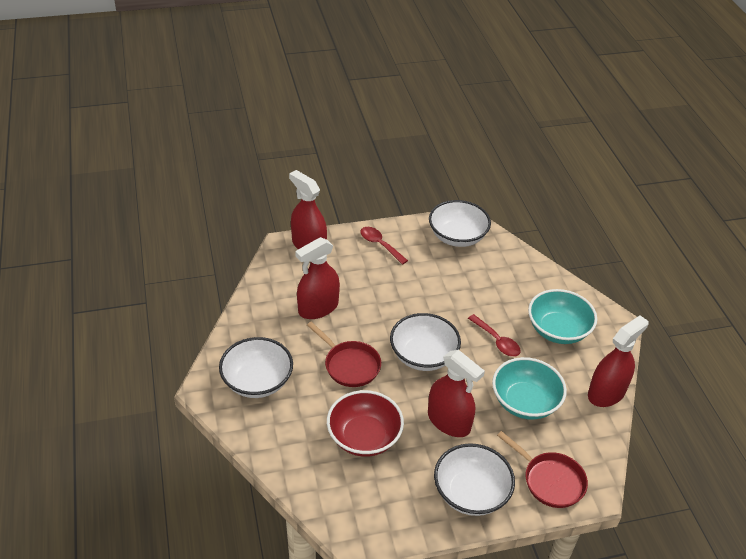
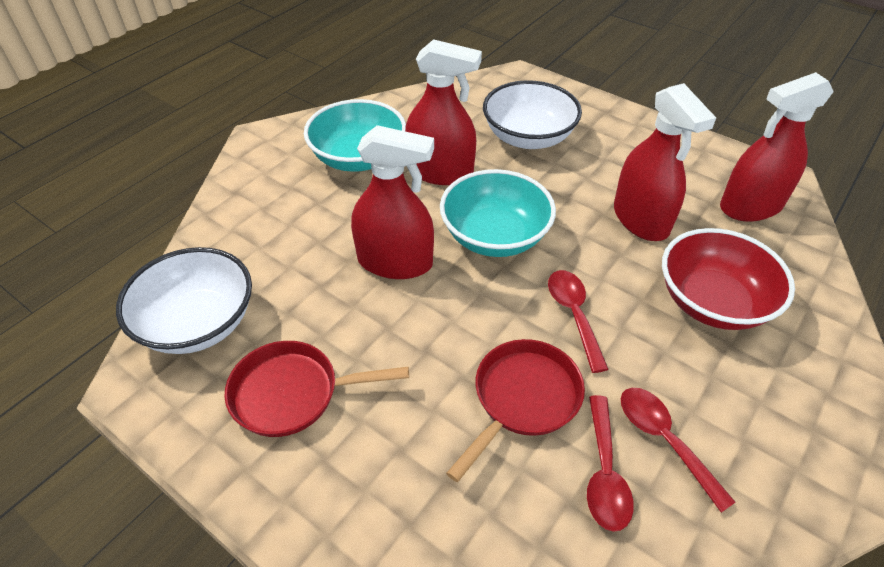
red spoon: [360,227,408,265] [468,314,521,357] = 2 -> [548,270,609,373] [587,395,634,532] [621,388,735,512] = 3
white bowl: [219,337,293,398] [390,313,461,371] [429,200,491,247] [434,443,515,516] = 4 -> [116,247,252,354] [483,80,582,149] = 2

